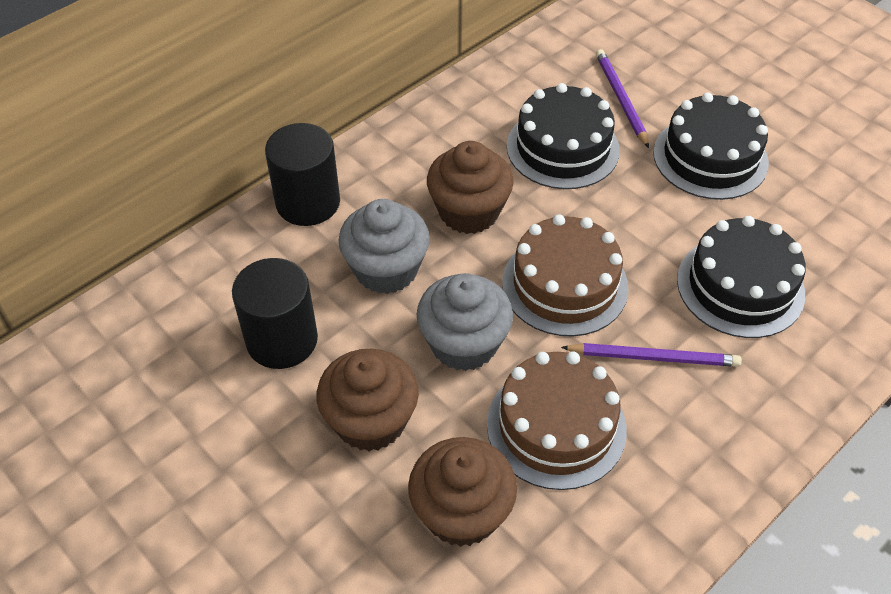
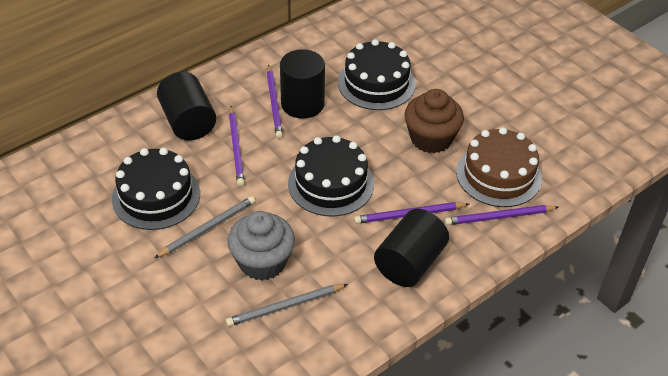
black cylinder: [232,258,318,369] [265,123,340,226] = 2 -> [157,72,216,141] [280,49,325,119] [374,209,449,287] = 3
brown cake: [487,351,627,490] [502,214,629,336] = 2 -> [456,127,542,207] = 1
brown cupcake: [316,349,419,451] [408,437,517,547] [427,141,513,234] = 3 -> [404,89,464,153] = 1
grey cupcake: [338,199,430,294] [417,273,513,371] = 2 -> [227,211,295,281] = 1
grey pencil: none = 0 -> [154,196,255,258] [226,284,348,327] = 2
purple pencil: [561,343,742,367] [596,49,649,148] = 2 -> [229,106,245,186] [267,65,283,138] [354,202,469,224] [445,205,558,225] = 4

